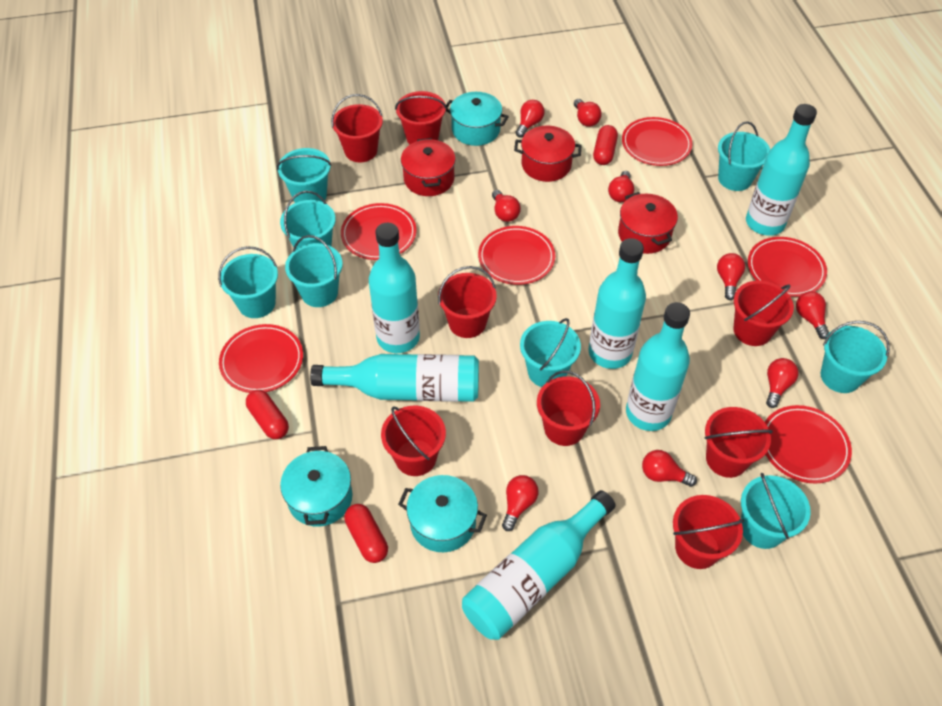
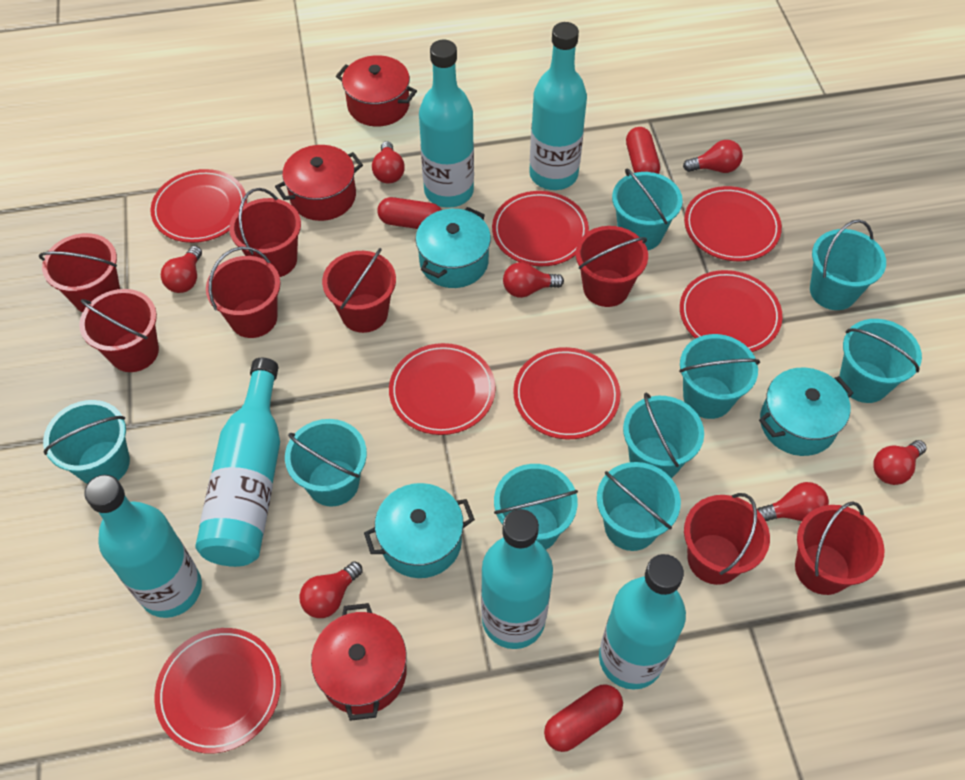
red light bulb: [492,190,521,222] [502,475,539,531] [516,100,545,138] [574,99,602,127] [608,171,634,202] [642,450,697,487] [717,253,745,300] [766,358,799,408] [796,291,829,339] = 9 -> [161,246,202,293] [299,561,363,618] [372,141,405,183] [503,262,564,298] [683,140,743,173] [757,482,829,521] [873,440,927,485] = 7
red plate: [219,324,303,393] [341,203,417,260] [478,226,555,285] [622,117,693,166] [748,237,827,297] [765,405,852,484] = 6 -> [150,169,247,243] [155,628,281,753] [389,343,496,435] [492,191,589,266] [513,347,620,439] [680,270,782,352] [684,186,782,261] = 7
turquoise bucket: [218,246,278,318] [277,148,332,203] [280,191,336,249] [285,235,343,307] [520,318,581,387] [718,121,770,191] [741,473,811,549] [821,321,890,393] = 8 -> [43,400,130,484] [285,419,367,507] [494,464,578,549] [597,462,681,551] [612,168,683,250] [623,393,704,478] [679,334,760,419] [810,219,886,310] [839,319,922,403] = 9

